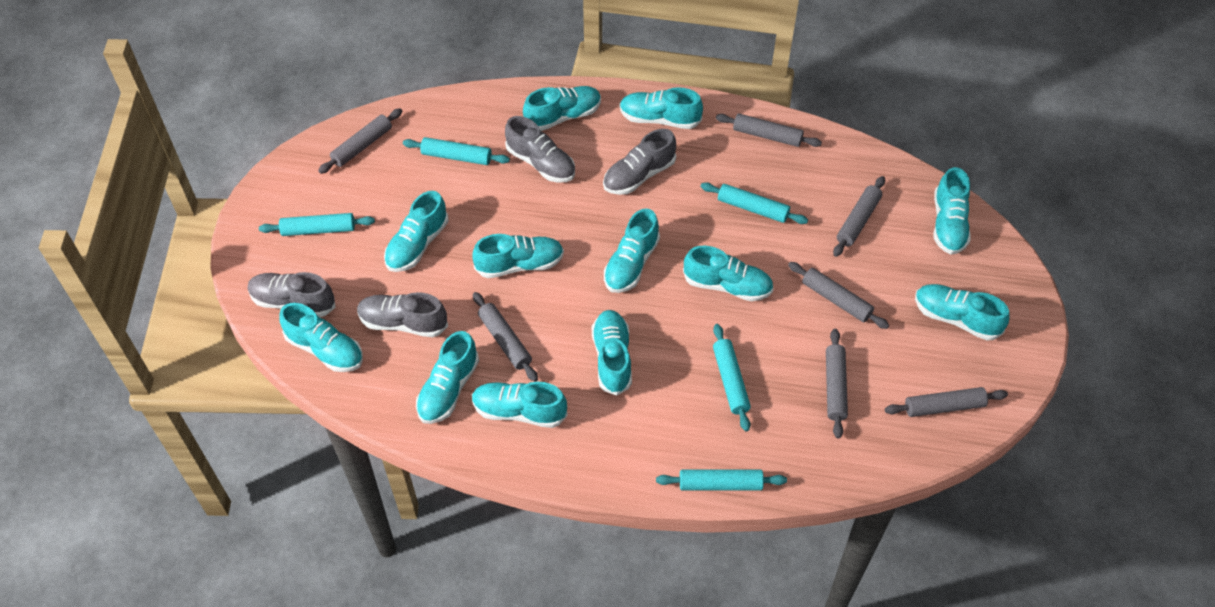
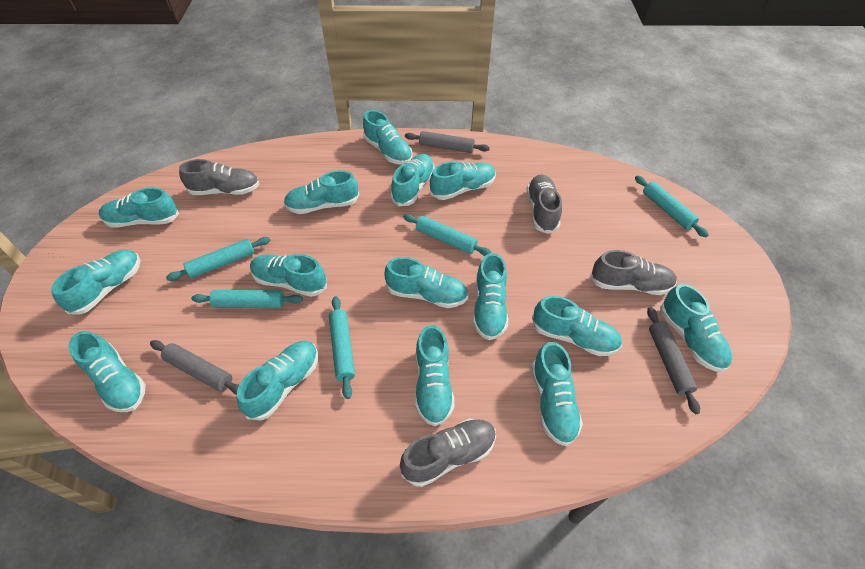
grey rolling pin: [318,108,402,174] [473,292,538,382] [716,114,822,147] [788,262,889,329] [826,329,848,439] [833,176,885,257] [885,387,1008,417] = 7 -> [150,340,239,395] [405,131,490,153] [647,307,700,414] = 3
turquoise shoe: [279,303,363,372] [384,191,448,272] [416,331,479,424] [472,234,564,278] [472,382,568,428] [523,86,601,131] [592,310,632,395] [604,209,660,293] [620,87,703,129] [683,246,773,301] [915,284,1010,340] [934,167,971,255] = 12 -> [51,250,141,315] [68,331,146,412] [99,188,179,228] [237,341,318,420] [250,254,327,297] [284,170,359,214] [363,110,413,165] [384,257,468,308] [391,154,435,206] [415,325,454,426] [430,161,496,200] [473,253,508,340] [531,342,583,446] [532,296,622,356] [660,284,732,372] = 15

